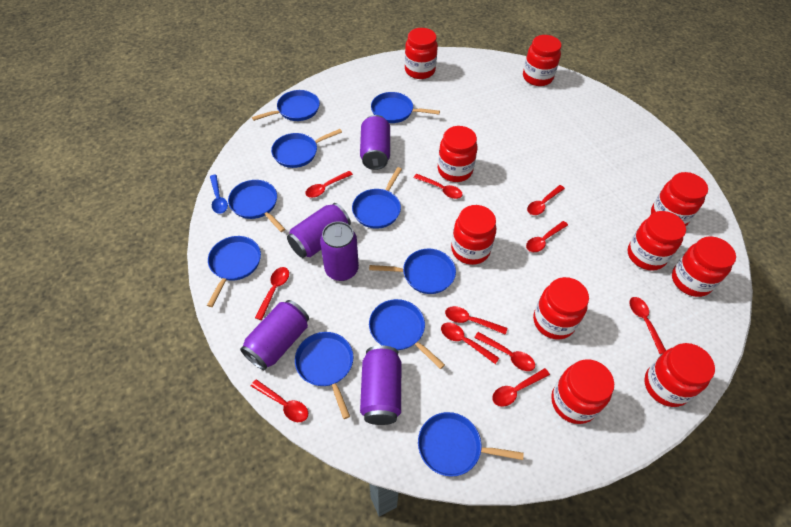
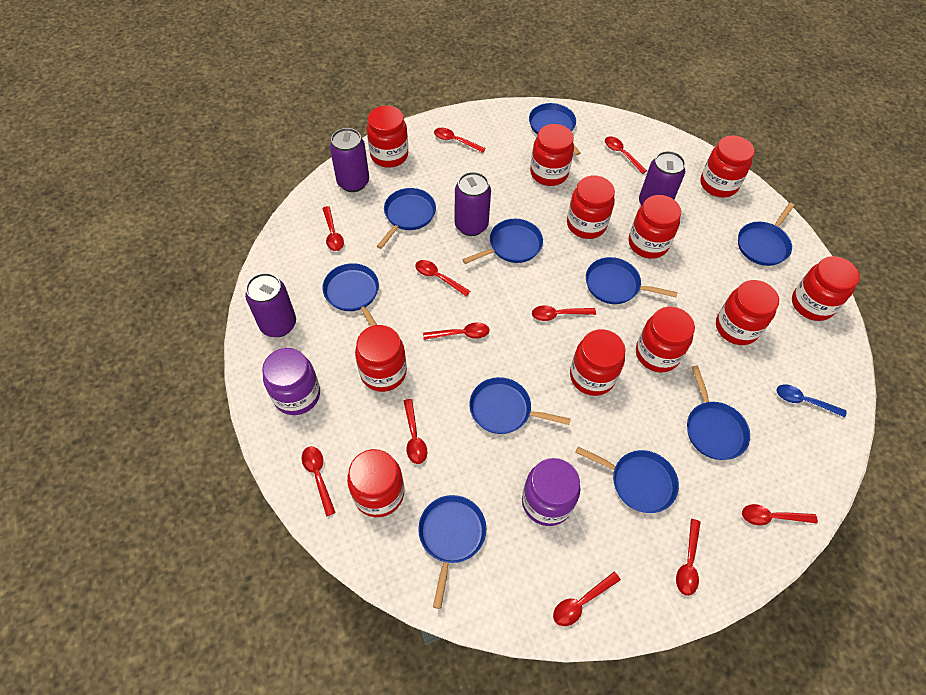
purple can: [240,300,309,371] [287,203,351,258] [320,221,359,281] [360,115,390,170] [360,345,401,425] = 5 -> [245,273,296,337] [330,128,369,192] [454,172,491,236] [639,151,685,206] = 4
purple jar: none = 0 -> [262,348,320,415] [522,458,580,526] = 2
red jar: [405,28,438,79] [438,126,477,182] [451,205,496,265] [523,35,562,86] [533,277,589,339] [551,359,614,424] [627,211,686,270] [644,343,715,407] [651,172,708,226] [672,236,736,297] = 10 -> [347,449,404,517] [355,325,407,392] [367,106,408,168] [530,124,574,186] [567,176,615,239] [570,329,625,396] [629,195,681,259] [636,307,695,373] [700,135,755,198] [716,280,779,345] [792,256,859,321] = 11

